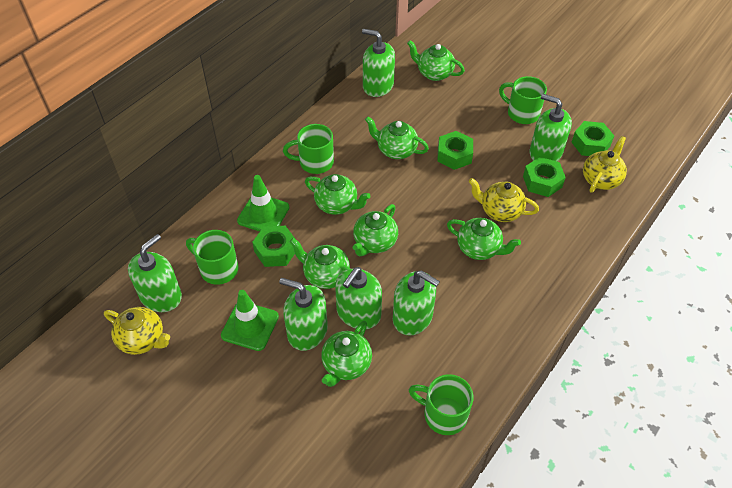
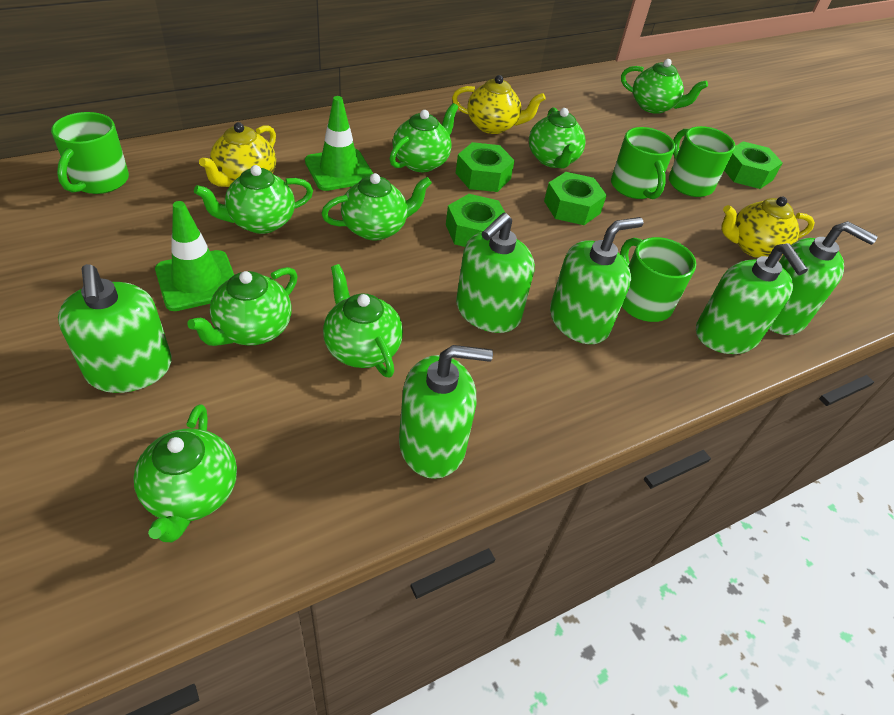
green teapot: [290,238,350,289] [305,174,370,215] [321,321,372,387] [353,204,398,256] [365,116,429,159] [407,40,465,81] [447,218,521,260] = 7 -> [134,404,237,542] [187,267,298,346] [194,165,313,234] [321,173,432,241] [323,264,403,378] [389,103,458,172] [529,107,586,168] [621,59,708,114] = 8

